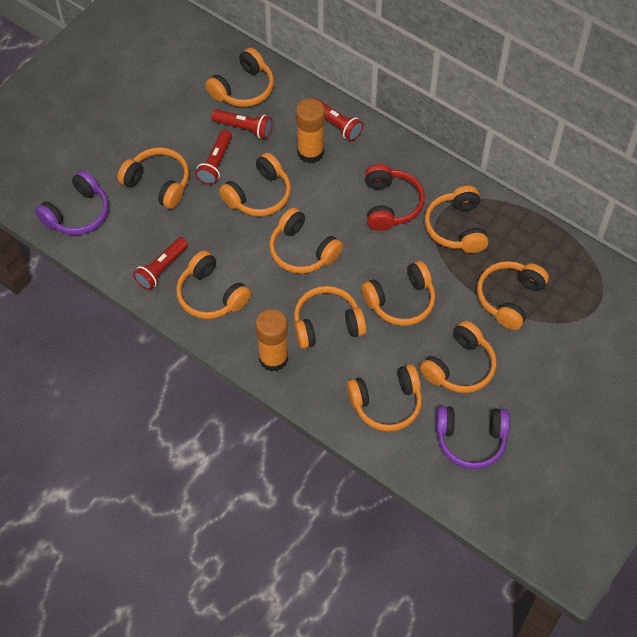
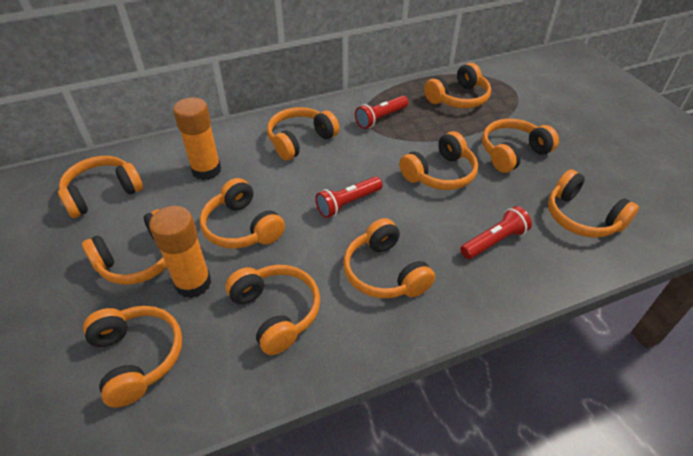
purple headphones: [35,170,109,235] [436,406,510,469] = 2 -> none = 0
red flashlight: [133,237,188,290] [195,130,232,185] [212,109,272,139] [313,98,363,141] = 4 -> [315,176,382,218] [355,96,408,129] [460,206,532,259] = 3
red headphones: [365,164,425,231] = 1 -> none = 0

